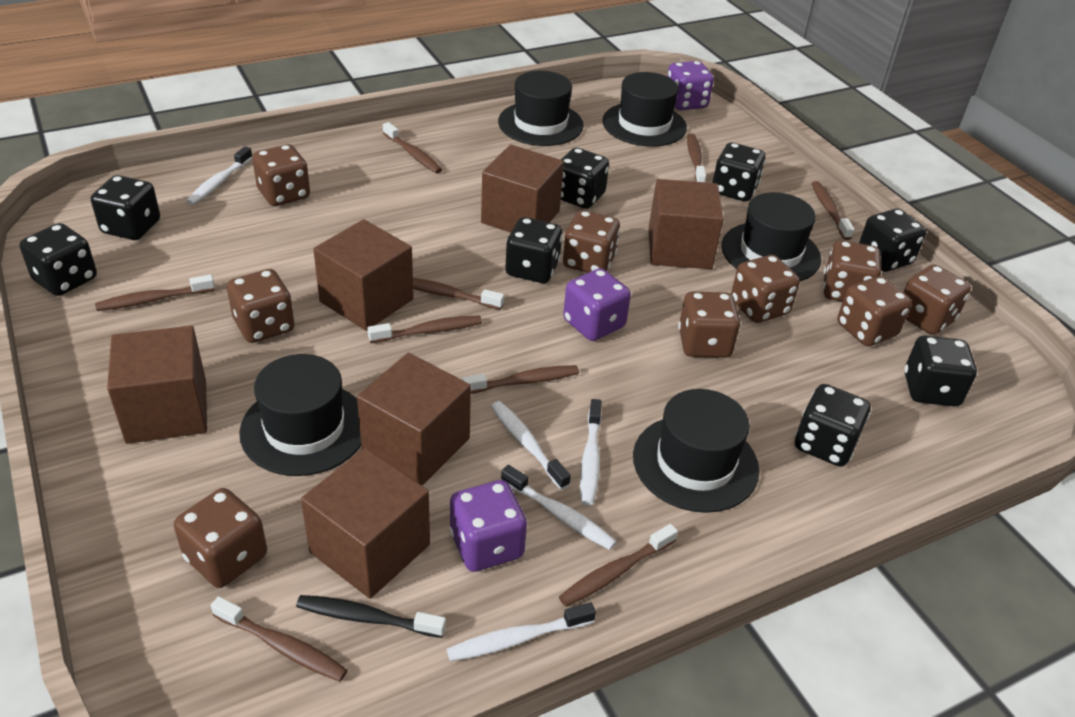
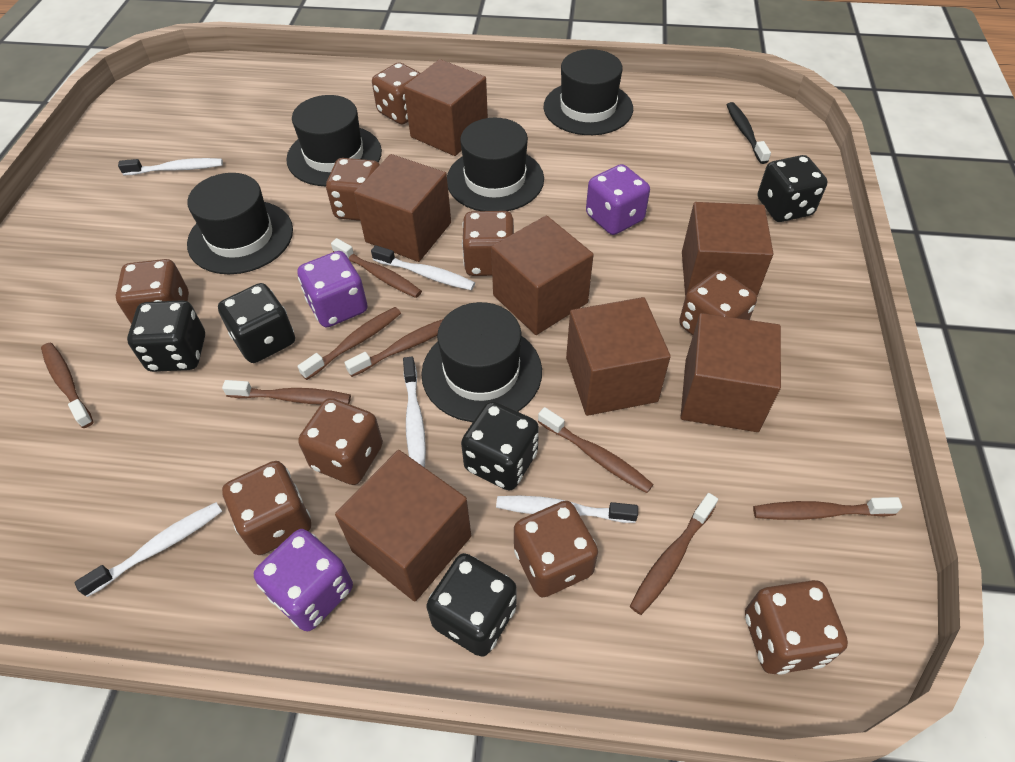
black dice: [20,223,97,296] [91,175,160,240] [505,217,563,283] [561,148,609,209] [712,143,766,201] [795,384,870,467] [859,209,926,272] [905,336,977,406] = 8 -> [127,300,205,372] [218,283,295,363] [426,553,517,657] [461,401,539,491] [758,155,827,222] = 5
brown cube: [107,326,207,444] [301,448,430,599] [313,219,414,331] [357,353,471,485] [481,145,564,233] [648,179,724,269] = 6 -> [335,450,471,602] [354,154,451,262] [404,59,488,156] [491,215,594,335] [566,297,671,416] [680,313,781,432] [682,202,773,297] = 7
brown toothbrush: [95,275,215,311] [211,596,347,682] [367,315,482,343] [383,122,442,174] [413,278,504,310] [462,365,579,394] [559,524,678,607] [687,134,706,182] [811,181,854,240] = 9 -> [41,343,93,428] [222,380,351,405] [298,307,401,380] [331,238,422,298] [344,319,443,377] [538,407,654,493] [630,493,718,615] [753,497,902,520] = 8

